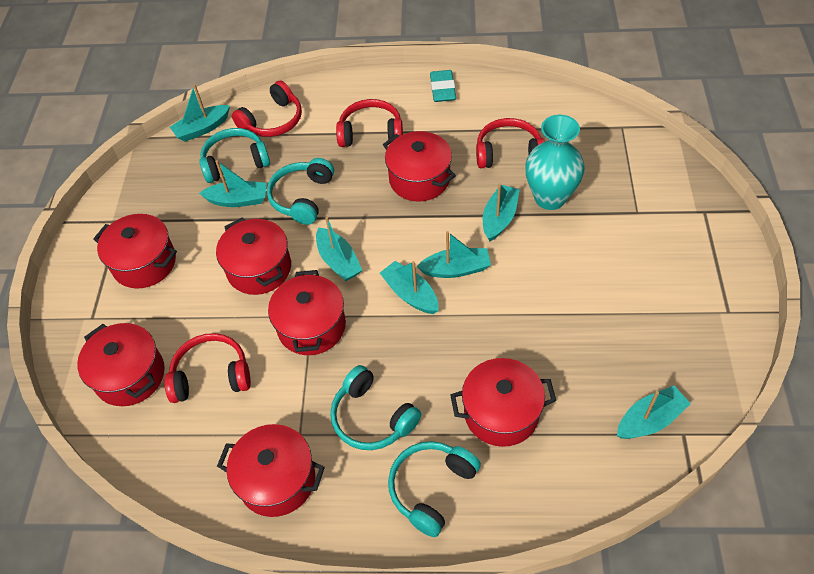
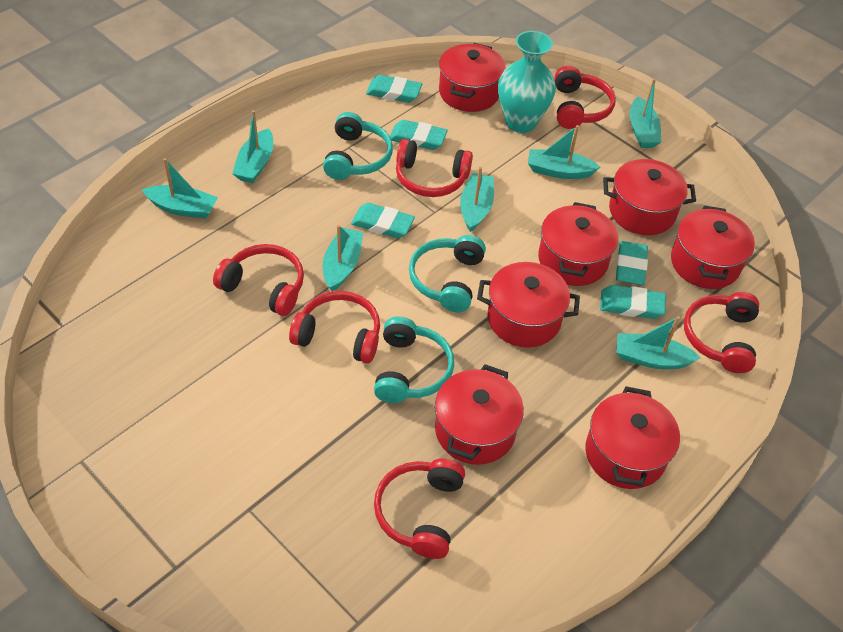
red headphones: [164,333,251,403] [232,80,302,137] [336,99,403,147] [476,118,545,168] = 4 -> [213,244,304,316] [289,291,380,363] [374,459,465,559] [396,139,473,197] [555,66,616,129] [684,292,759,373] = 6
turquoise eraser: [430,70,456,102] = 1 -> [351,203,415,238] [366,75,422,103] [390,120,448,150] [600,285,666,319] [616,241,648,285] = 5
turquoise headphones: [199,128,270,183] [267,158,334,225] [330,365,421,450] [388,441,481,537] = 4 -> [323,112,393,180] [374,316,454,403] [409,235,486,312] = 3

